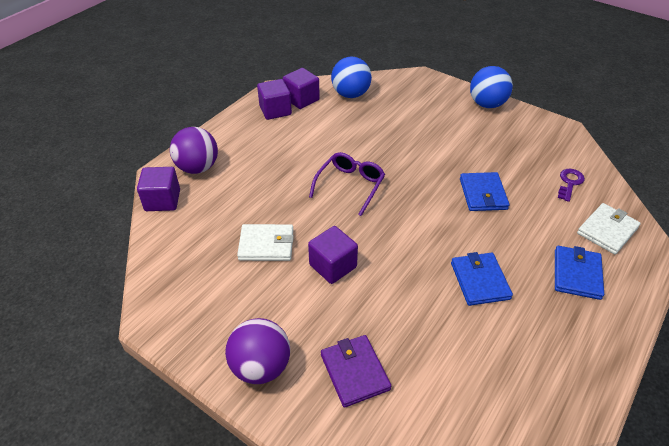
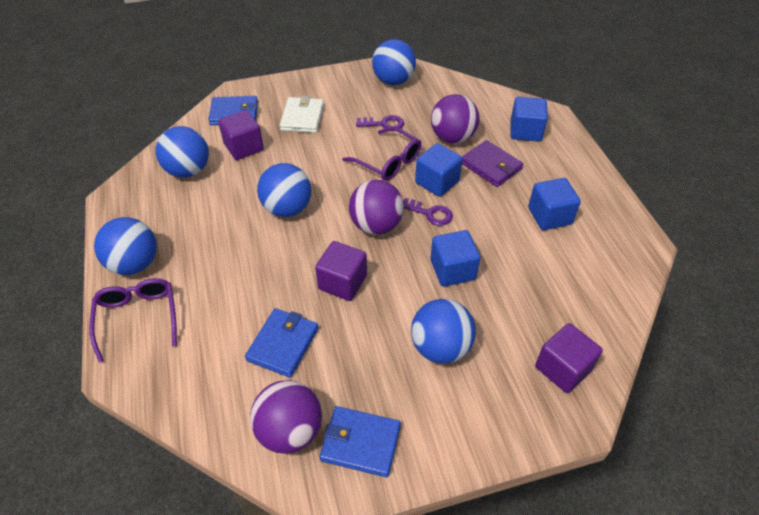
blue ball: [331,57,372,98] [470,66,513,108] = 2 -> [94,217,157,275] [156,126,209,178] [257,163,312,217] [372,39,416,85] [411,299,476,364] = 5
blue cube: none = 0 -> [415,143,463,197] [430,230,480,287] [511,97,548,142] [528,178,581,230] = 4
purple ball: [170,127,218,174] [225,318,290,384] = 2 -> [250,380,322,454] [349,180,404,235] [431,94,479,144] = 3
purple cube: [137,167,180,211] [257,79,292,120] [283,68,320,109] [308,226,358,284] = 4 -> [218,110,264,160] [315,241,367,301] [535,323,603,393] = 3
purple glasses: [309,152,385,216] = 1 -> [89,278,177,363] [342,127,421,181] = 2
purple key: [558,169,585,202] = 1 -> [356,115,404,129] [403,198,453,226] = 2
white wallet: [237,224,294,261] [577,203,641,255] = 2 -> [279,96,324,133] = 1

